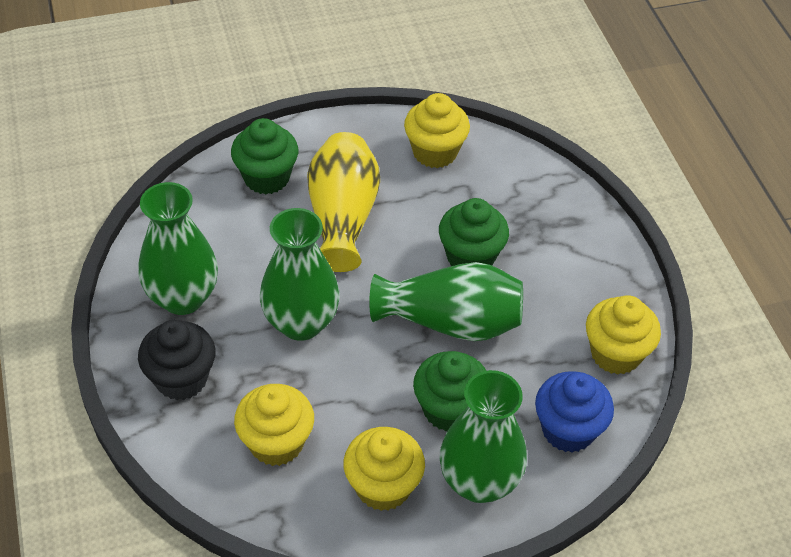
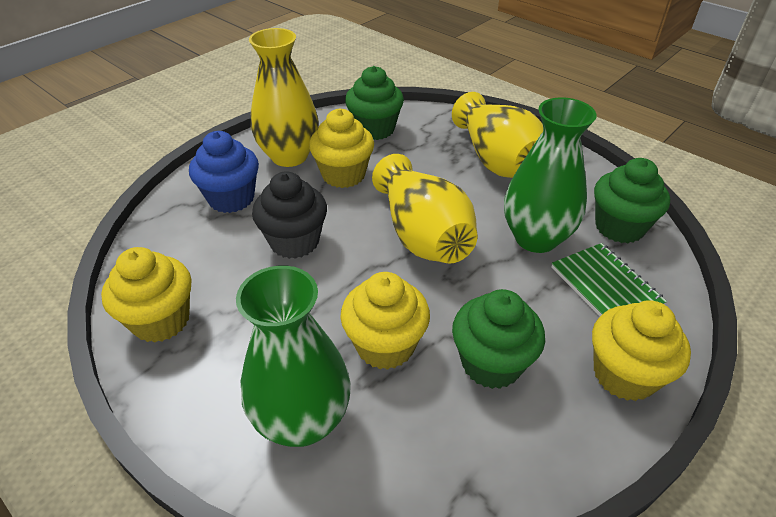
green notebook: none = 0 -> [551,243,667,316] = 1
green vase: [138,182,218,315] [260,208,340,341] [369,262,523,341] [439,370,527,503] = 4 -> [236,266,351,447] [504,97,597,253] = 2
yellow vase: [307,132,380,272] = 1 -> [249,28,319,167] [372,154,477,264] [452,92,543,178] = 3

